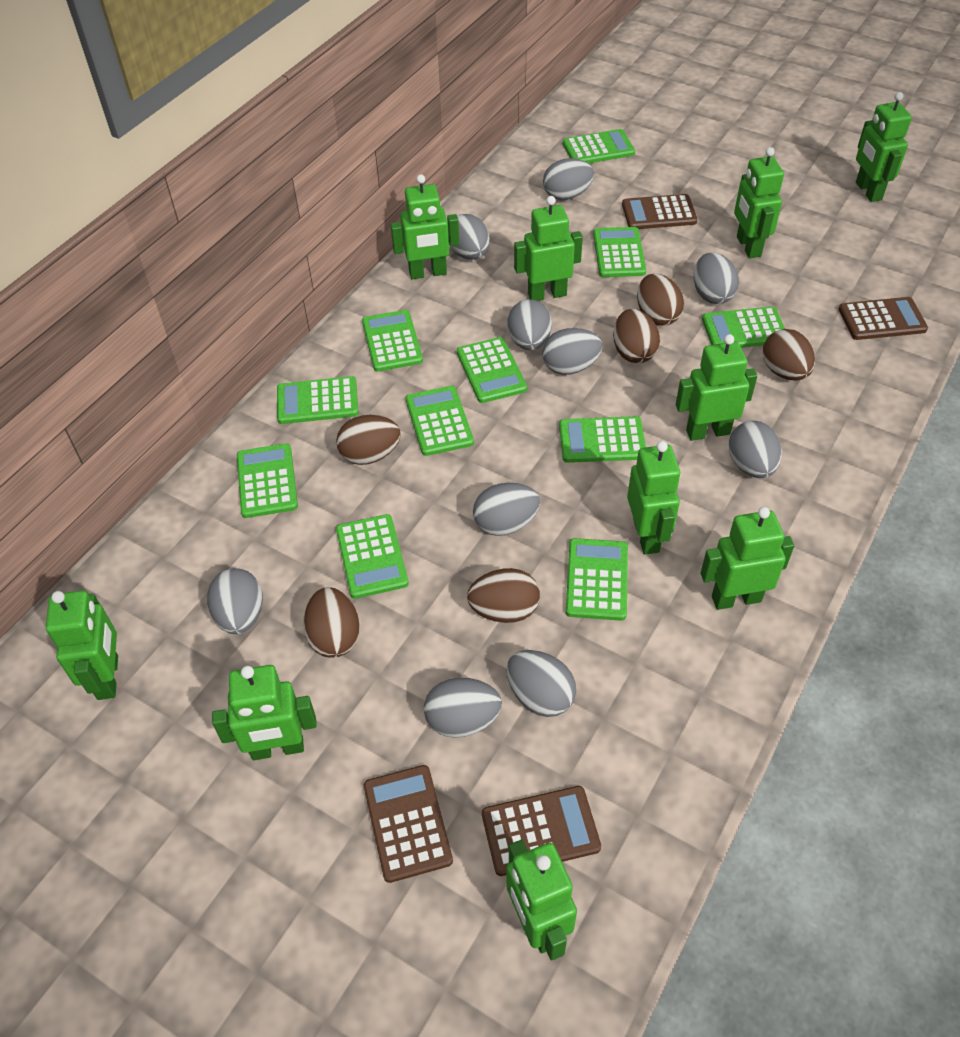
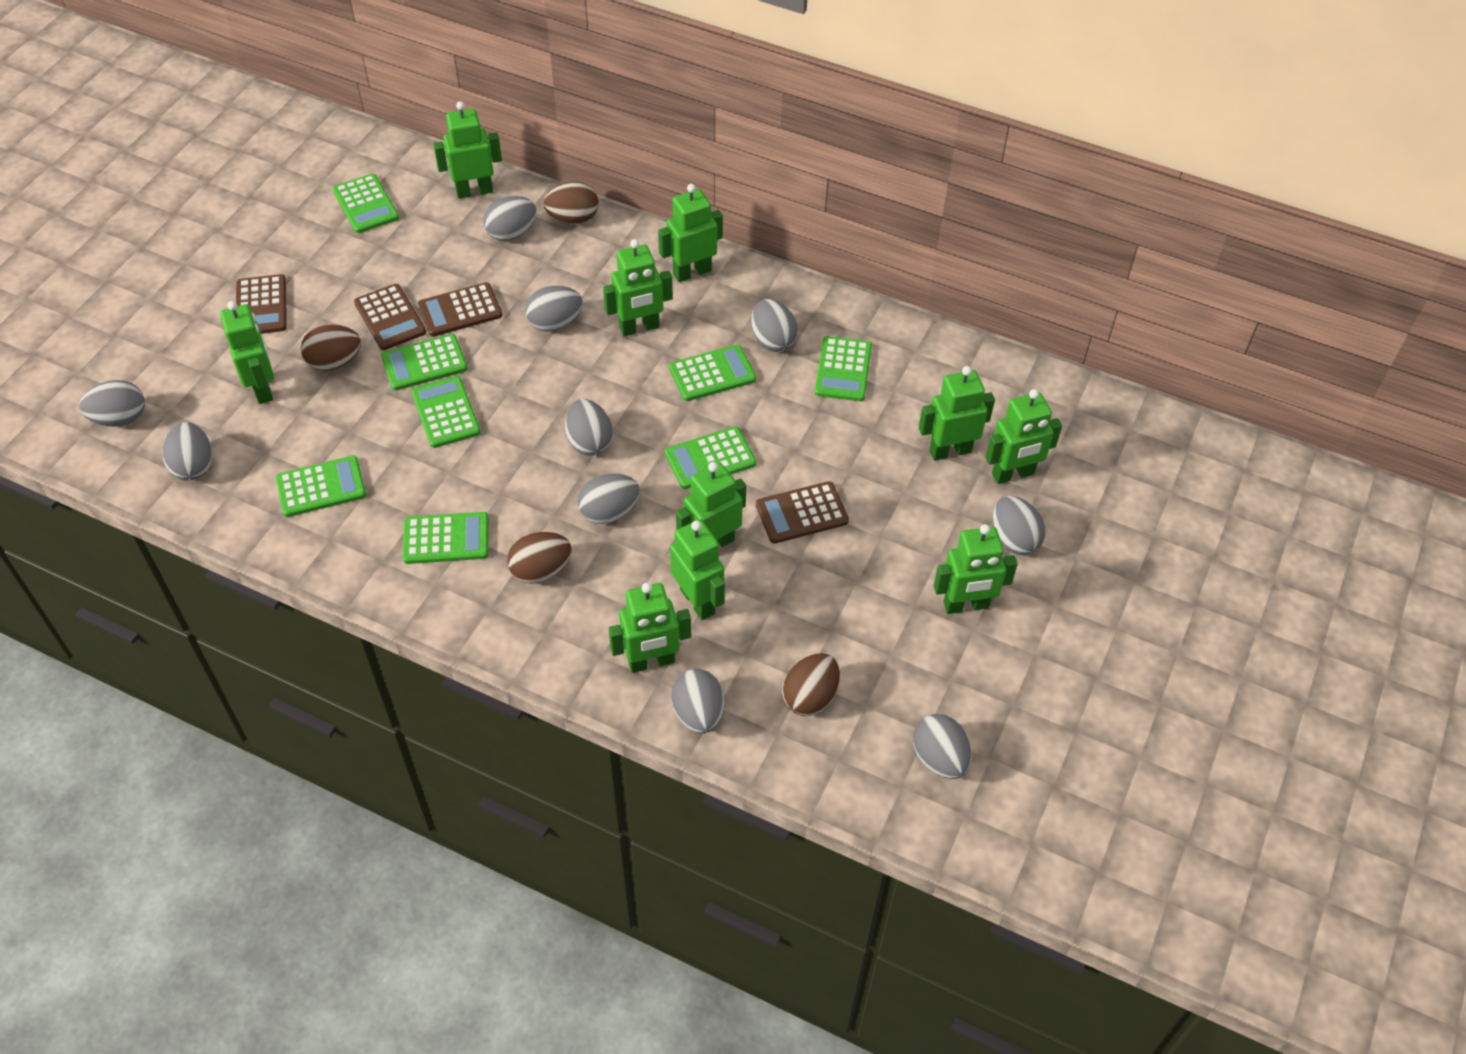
brown egg: [303,587,360,657] [336,415,401,465] [467,568,540,623] [613,309,660,363] [637,274,684,326] [763,329,815,381] = 6 -> [301,325,361,371] [507,532,572,584] [543,182,599,223] [782,653,840,716] = 4
green calculator: [237,443,298,518] [277,376,359,424] [336,514,409,599] [362,310,423,372] [406,386,474,456] [457,337,527,403] [559,416,646,463] [563,129,635,163] [566,538,628,621] [593,227,646,277] [702,306,785,348] = 11 -> [276,456,366,517] [332,174,399,233] [381,334,468,391] [403,512,489,564] [411,376,481,448] [665,426,756,489] [669,344,756,401] [815,336,872,401] = 8

